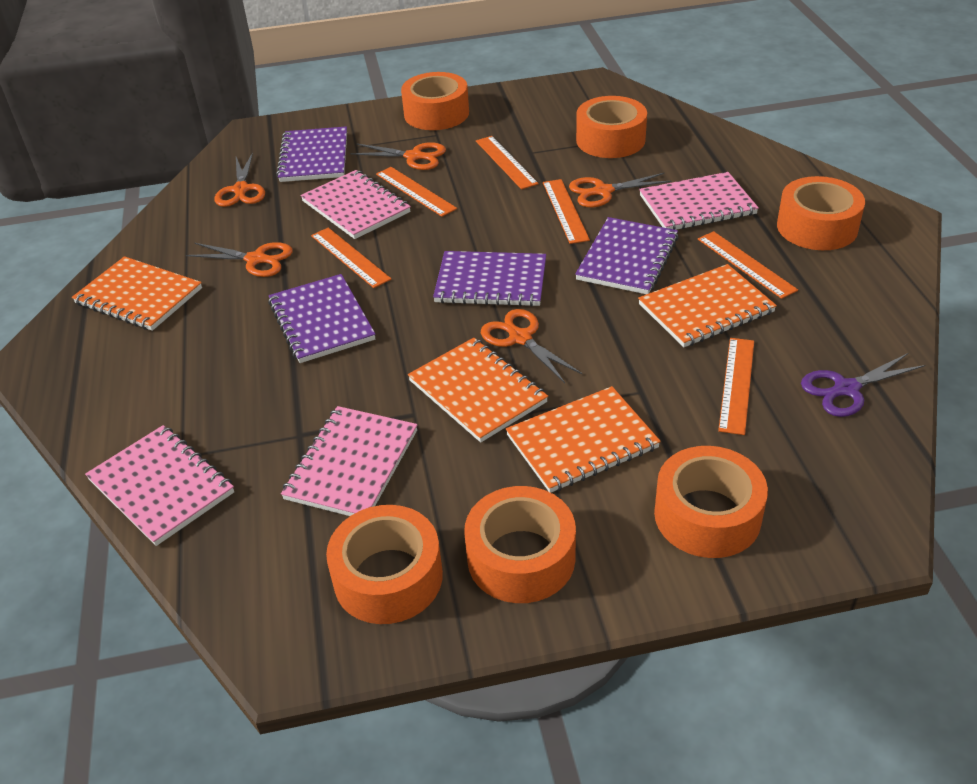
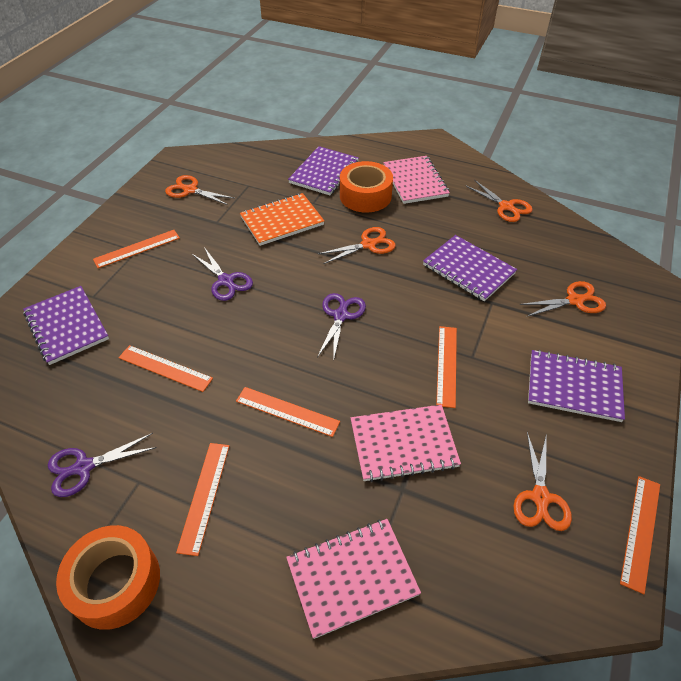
orange notebook: [72,256,202,331] [408,338,548,442] [506,386,661,493] [638,264,777,347] = 4 -> [240,193,324,246] = 1
orange tape: [326,505,443,624] [401,72,469,130] [464,486,576,603] [576,96,647,158] [654,446,768,558] [777,176,865,250] = 6 -> [56,525,160,630] [340,161,393,212] = 2
pink notebook: [85,425,234,546] [281,406,418,516] [301,170,411,239] [639,172,759,230] = 4 -> [286,519,421,639] [351,405,461,482] [383,156,450,204] = 3
purple scissors: [801,353,925,417] = 1 -> [48,433,157,497] [191,247,253,301] [317,293,366,362] = 3

